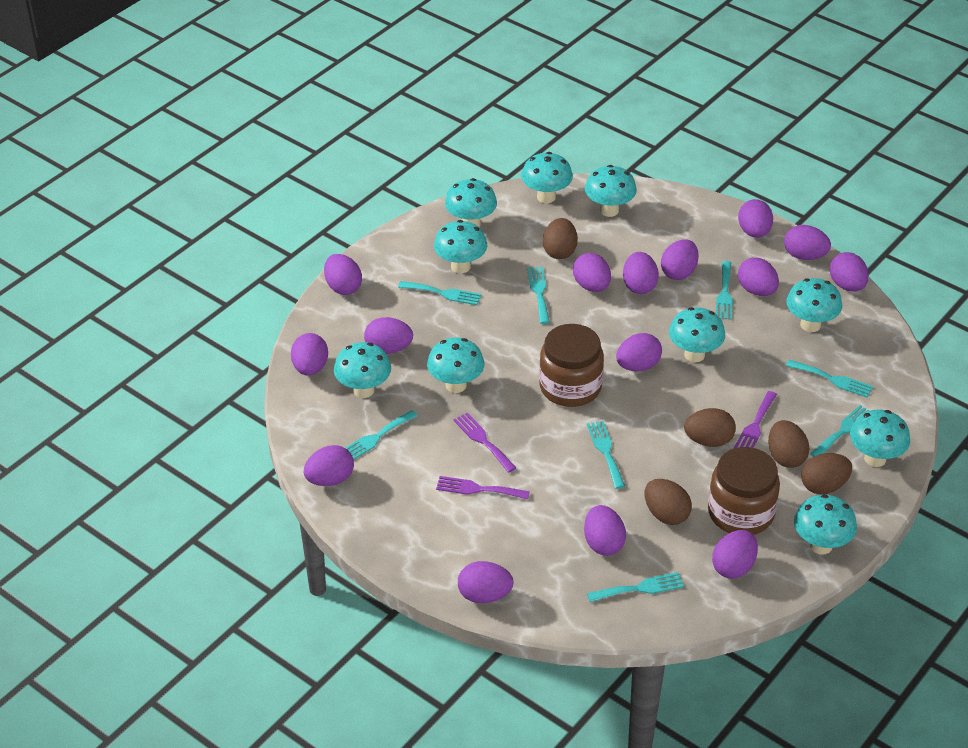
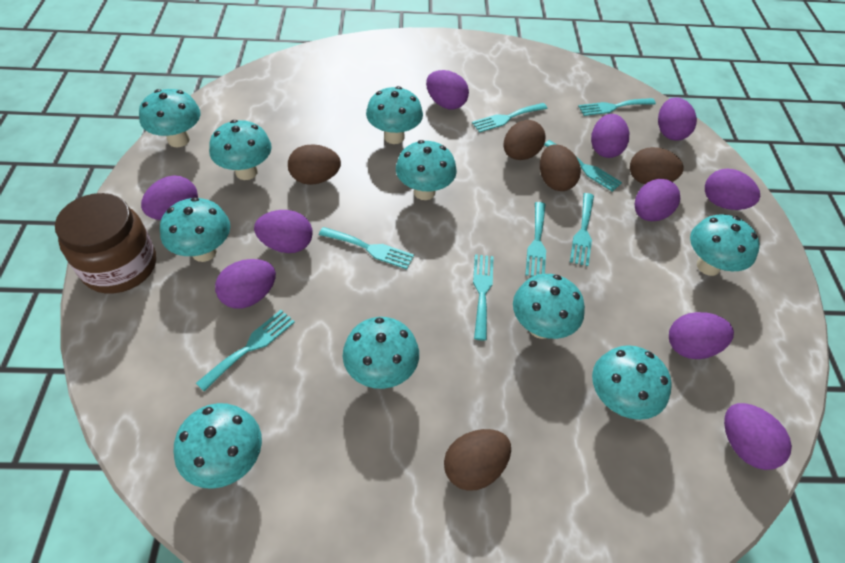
brown jar: [539,324,604,407] [708,447,780,535] = 2 -> [55,193,156,293] = 1
purple egg: [291,333,328,376] [304,445,354,486] [324,254,362,295] [364,317,413,354] [458,561,514,603] [573,253,611,292] [584,505,626,556] [616,333,662,371] [623,252,659,294] [661,239,699,280] [712,530,758,578] [738,199,773,238] [738,258,779,296] [784,225,831,260] [830,252,869,292] = 15 -> [141,175,198,220] [215,259,276,309] [254,210,313,253] [426,70,469,110] [591,114,629,158] [635,179,680,221] [658,97,697,141] [669,312,734,359] [705,169,760,210] [724,403,792,470] = 10
purple fork: [436,476,530,499] [453,413,516,473] [734,391,777,448] = 3 -> none = 0

